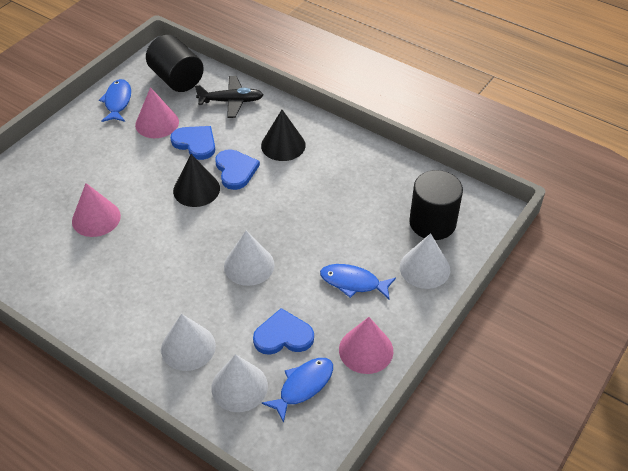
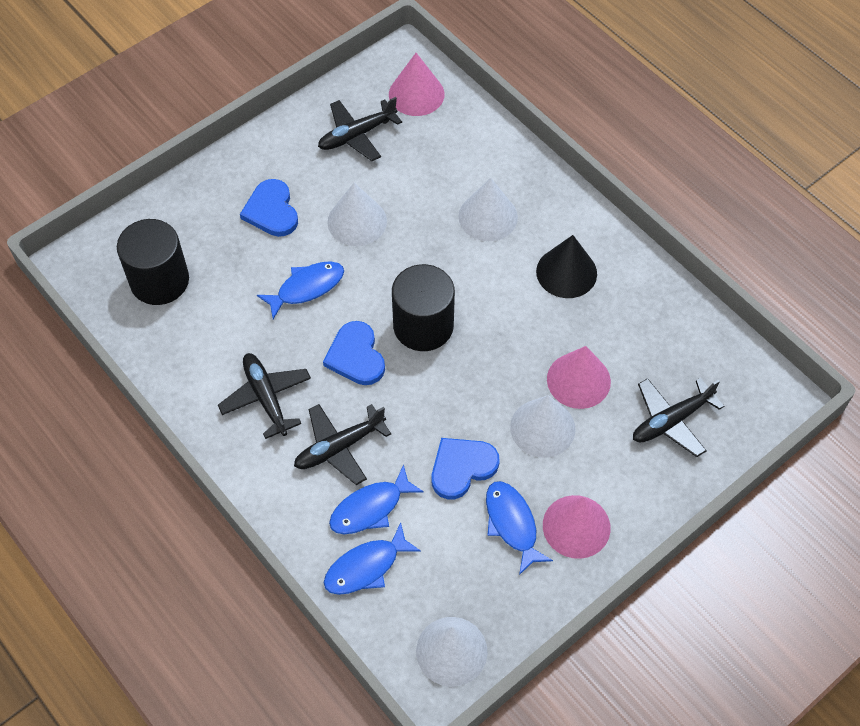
black cone: [173,154,220,207] [261,110,306,161] = 2 -> [536,235,597,298] = 1
black plane: [195,76,263,118] = 1 -> [218,353,311,439] [294,404,391,485] [318,97,402,161] [633,378,724,457] = 4
blue fish: [99,79,131,122] [262,358,333,423] [320,264,396,300] = 3 -> [257,261,344,319] [324,522,421,595] [329,464,424,534] [486,481,553,575] = 4

